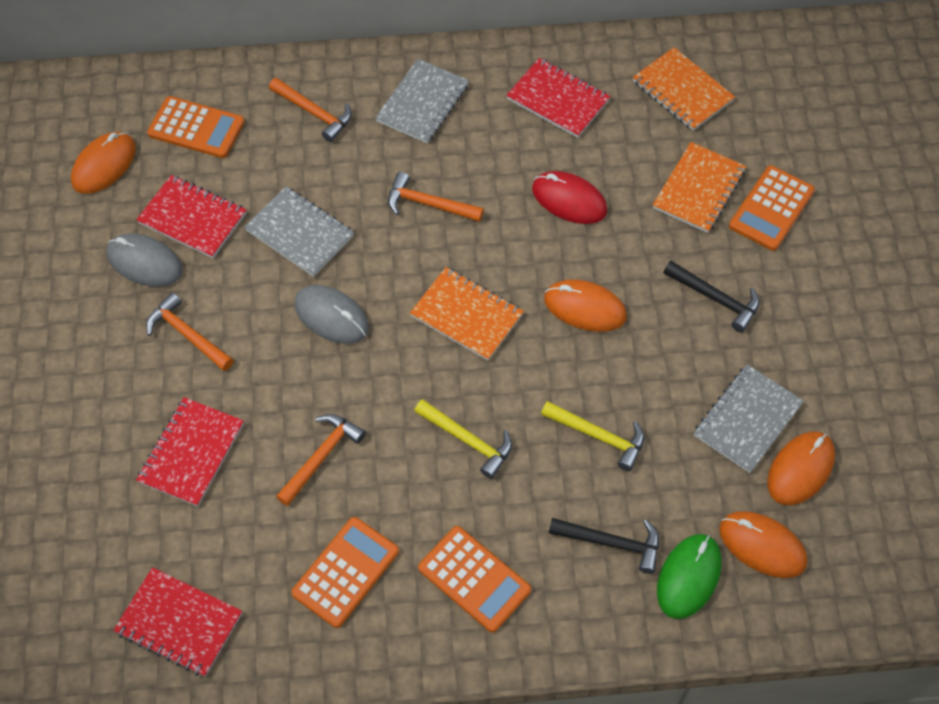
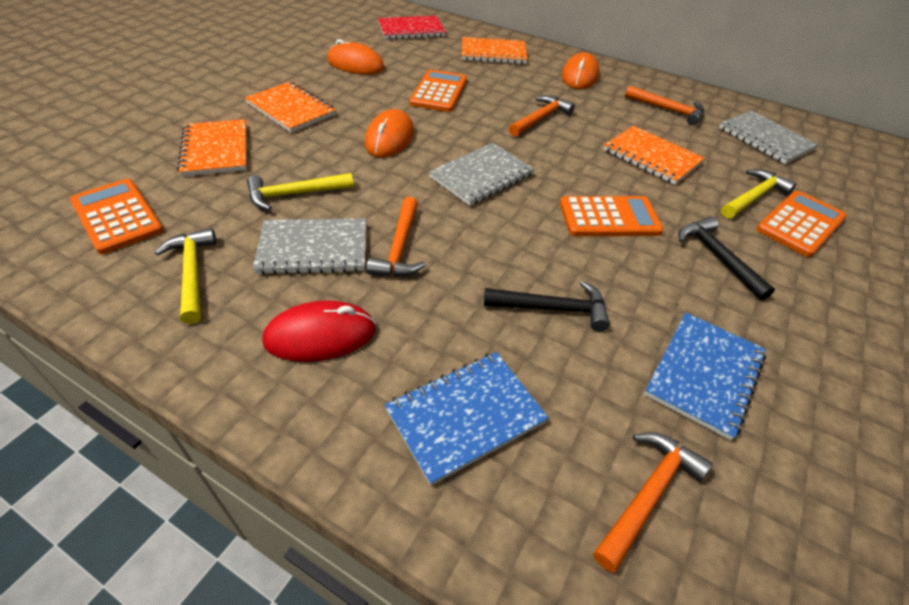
blue notebook: none = 0 -> [385,352,549,486] [644,312,766,440] = 2
green mouse: [657,534,721,619] = 1 -> none = 0
grey mouse: [107,234,182,287] [294,285,369,344] = 2 -> none = 0
orange mouse: [71,132,136,194] [544,279,627,332] [719,511,807,578] [767,431,835,505] = 4 -> [327,39,384,75] [365,109,414,157] [562,52,600,89] = 3
orange notebook: [410,267,524,361] [633,47,735,131] [653,142,746,233] = 3 -> [177,119,247,177] [245,82,336,133] [462,37,528,64] [603,126,705,185] = 4
red notebook: [113,567,242,677] [136,175,246,258] [136,397,244,507] [506,58,611,138] = 4 -> [378,16,446,40] = 1
yellow hammer: [414,399,512,479] [541,401,644,471] = 2 -> [155,228,216,324] [247,173,354,210] [721,169,797,218] = 3

